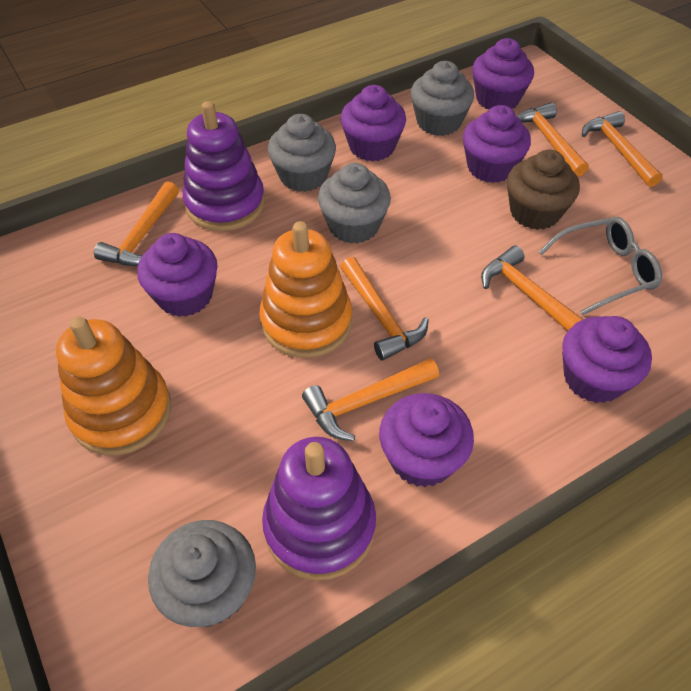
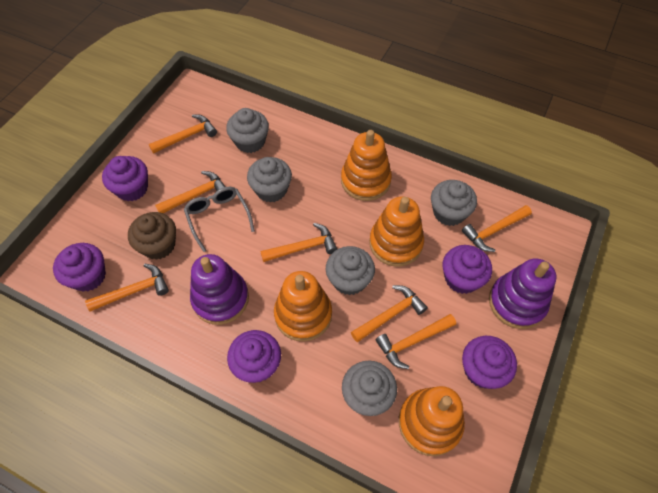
grey cupcake: [148,520,256,627] [268,114,336,192] [318,163,391,244] [411,61,474,136] = 4 -> [226,108,269,153] [247,157,292,203] [326,246,375,295] [342,360,397,416] [431,180,477,226] = 5
orange hammer: [94,181,179,266] [302,358,439,441] [340,257,429,361] [481,246,583,331] [517,103,589,177] [582,111,663,187] = 6 -> [85,264,169,312] [149,114,217,154] [155,171,226,213] [260,223,337,262] [351,285,428,342] [376,314,456,369] [462,205,532,252] = 7
orange stacking toy: [56,317,171,455] [259,221,352,358] = 2 -> [274,271,332,342] [341,130,392,201] [369,196,424,267] [399,386,465,456] = 4
purple cupcake: [137,233,218,317] [340,85,406,162] [379,393,474,487] [463,105,531,183] [472,38,534,110] [562,316,652,403] = 6 -> [53,243,106,292] [102,156,148,201] [227,330,281,383] [443,245,492,294] [462,336,517,389] = 5

